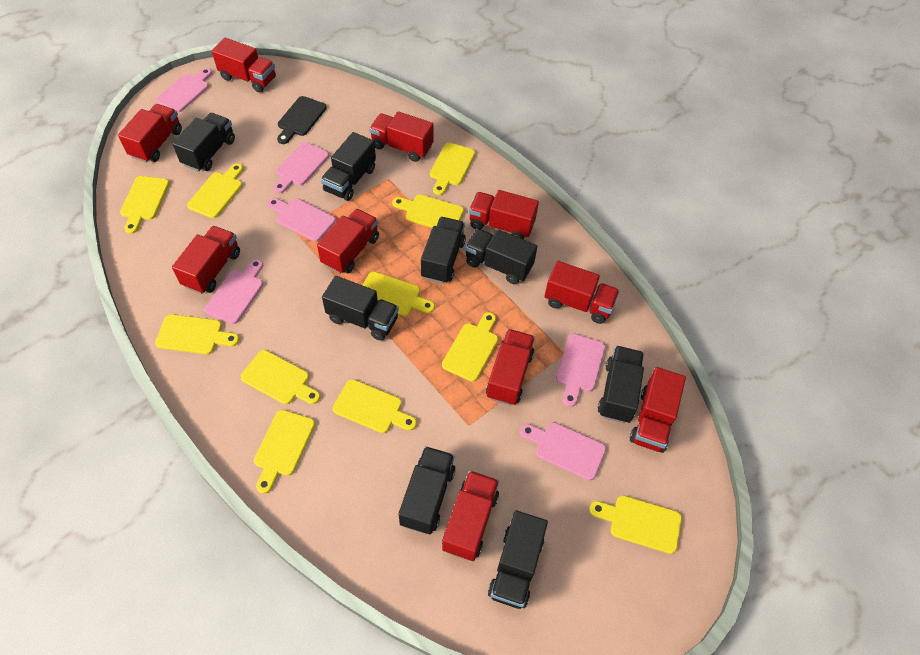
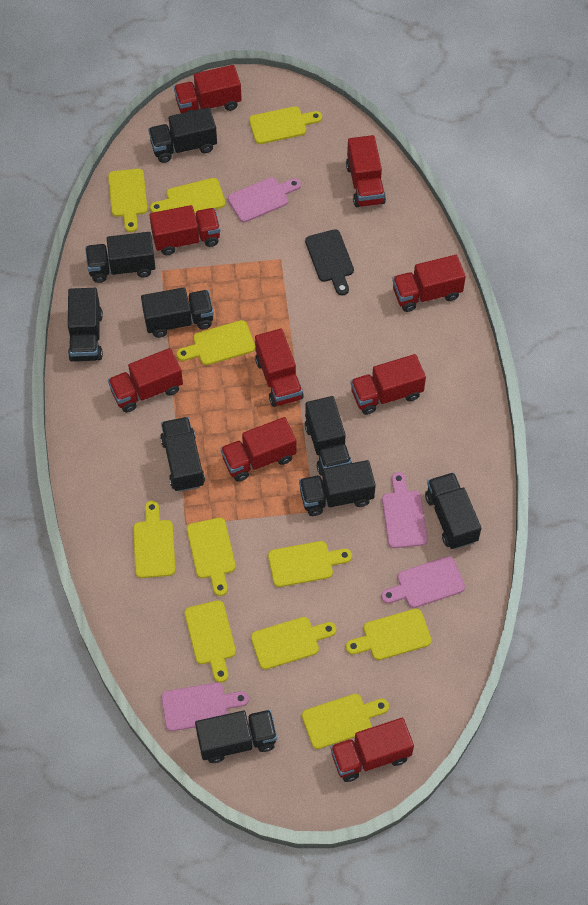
black truck: [172,113,235,172] [321,132,376,201] [322,276,399,341] [399,446,455,534] [421,217,466,284] [465,229,537,284] [488,510,548,609] [598,346,644,423] = 8 -> [68,288,103,362] [85,232,155,283] [141,287,214,338] [148,107,217,163] [160,417,205,492] [195,710,277,763] [299,460,376,516] [305,396,352,476] [425,472,481,549] = 9
pink cutting board: [156,68,212,112] [204,259,263,324] [267,198,336,242] [273,142,329,193] [520,422,606,480] [556,334,606,407] = 6 -> [161,683,249,731] [228,177,301,222] [381,556,465,608] [382,472,428,548] = 4
red truck: [118,104,182,163] [172,226,240,294] [212,38,276,92] [317,209,379,274] [369,111,434,162] [442,471,499,561] [469,190,539,239] [486,329,535,406] [544,261,619,324] [630,367,686,453] = 10 -> [108,348,183,413] [149,205,220,255] [174,65,242,113] [221,417,296,482] [255,328,304,407] [330,718,414,782] [346,135,386,207] [351,354,426,415] [392,255,466,312] = 9

